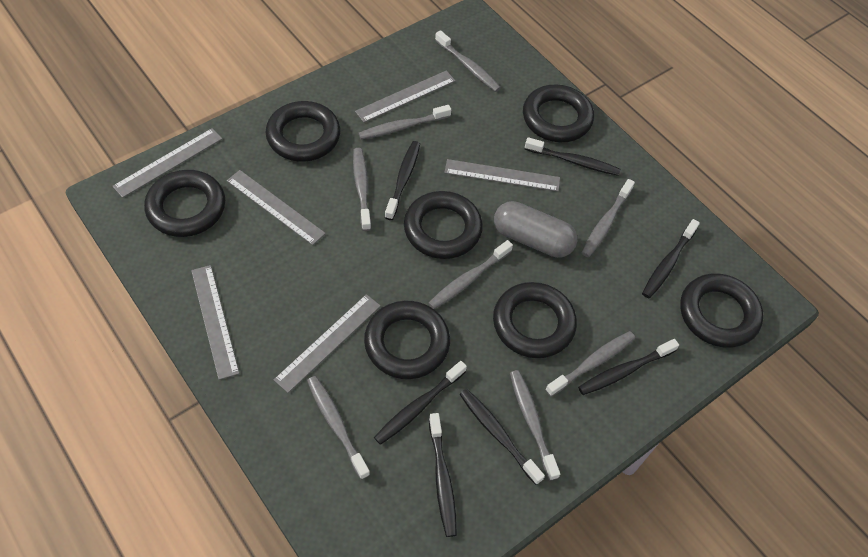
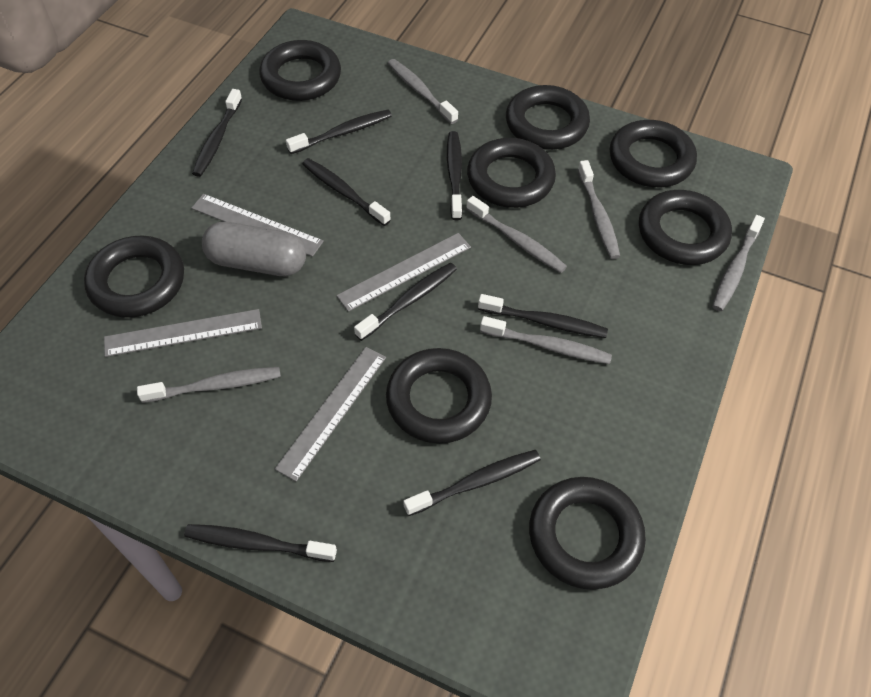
black ring: [144,170,225,237] [266,101,340,162] [364,301,450,379] [404,191,483,259] [493,282,577,358] [523,85,594,142] [680,273,763,348] = 7 -> [84,235,184,318] [259,40,341,101] [386,348,492,444] [467,138,556,208] [506,85,590,150] [529,477,646,590] [610,120,697,187] [639,190,732,265] = 8
black toothbrush: [374,361,467,445] [385,141,420,220] [429,413,457,537] [459,389,545,485] [525,137,621,176] [578,339,679,395] [642,219,700,298] = 7 -> [184,524,337,562] [192,89,242,177] [286,109,392,154] [302,158,391,226] [354,262,457,341] [403,450,541,516] [447,131,463,220] [478,294,608,338] = 8
grey ruler: [113,128,222,198] [191,265,240,380] [227,170,326,245] [274,294,381,393] [355,70,455,122] [444,159,560,192] = 6 -> [104,309,262,357] [191,194,324,257] [275,347,386,482] [336,233,471,312] = 4
grey toothbrush: [307,376,370,480] [353,148,371,231] [358,105,451,139] [428,240,513,309] [435,30,501,92] [510,370,560,481] [545,331,635,397] [582,179,635,257] = 8 -> [137,367,281,403] [388,59,458,124] [466,196,567,273] [480,316,612,364] [578,160,620,259] [712,215,765,311] = 6

